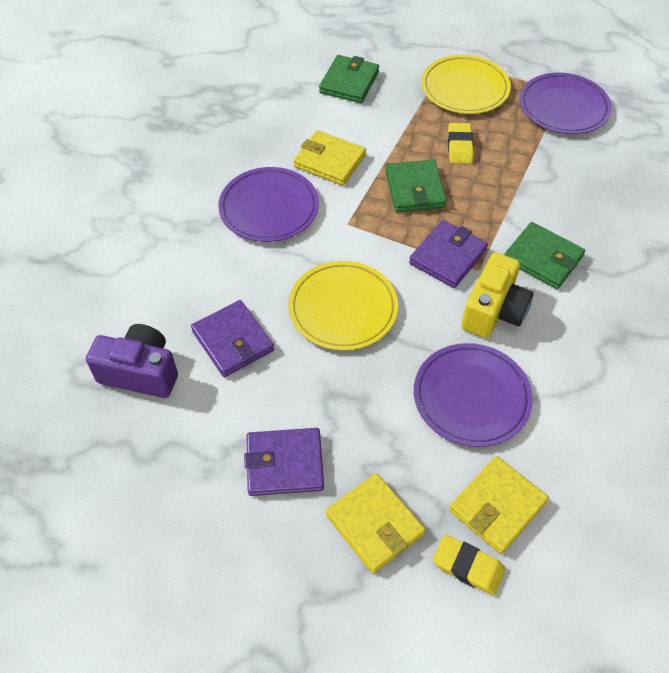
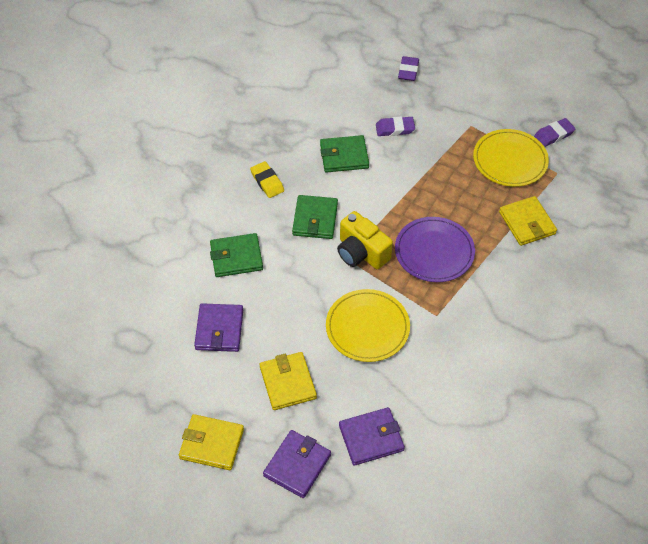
purple camera: [86,324,178,398] = 1 -> none = 0
purple eraser: none = 0 -> [376,116,415,136] [398,56,419,81] [534,118,575,147] = 3
purple plate: [218,167,319,242] [414,343,533,447] [519,73,612,134] = 3 -> [395,217,475,282] = 1
yellow eraser: [433,534,505,596] [448,123,474,164] = 2 -> [250,161,284,198] = 1

